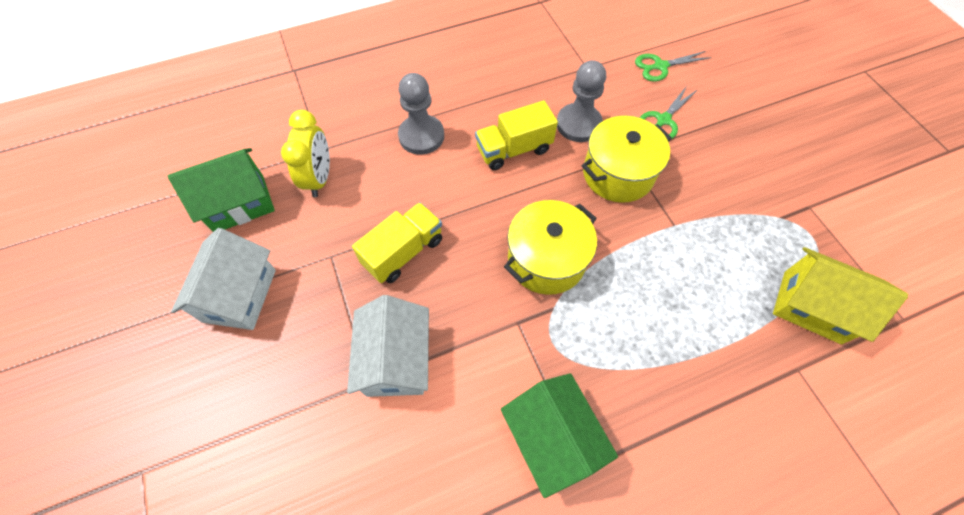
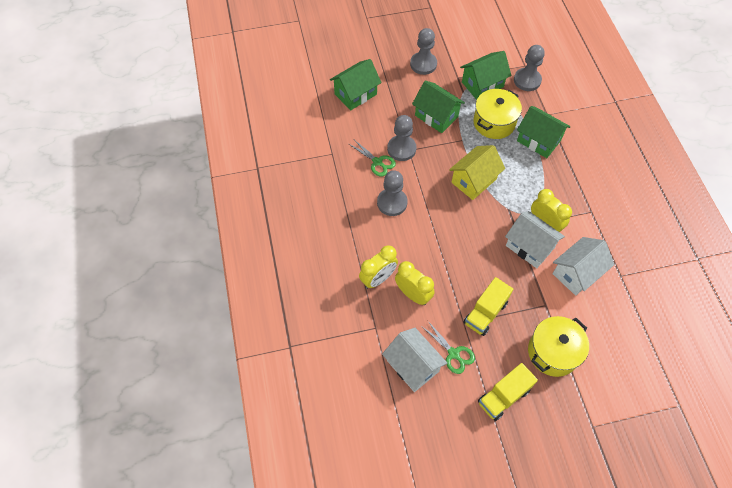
green house: [168,148,275,232] [501,373,618,498] = 2 -> [330,59,381,110] [412,81,465,133] [460,51,512,100] [517,106,571,158] = 4
grey pawn: [398,73,444,155] [557,60,606,142] = 2 -> [377,170,408,216] [387,115,417,161] [410,28,437,75] [514,45,545,91] = 4
white house: [171,228,276,330] [347,295,429,397] = 2 -> [382,328,447,392] [505,211,565,268] [552,237,614,296] = 3
yellow clock: [281,110,330,197] = 1 -> [359,245,398,289] [395,261,435,305] [531,189,572,232] = 3

